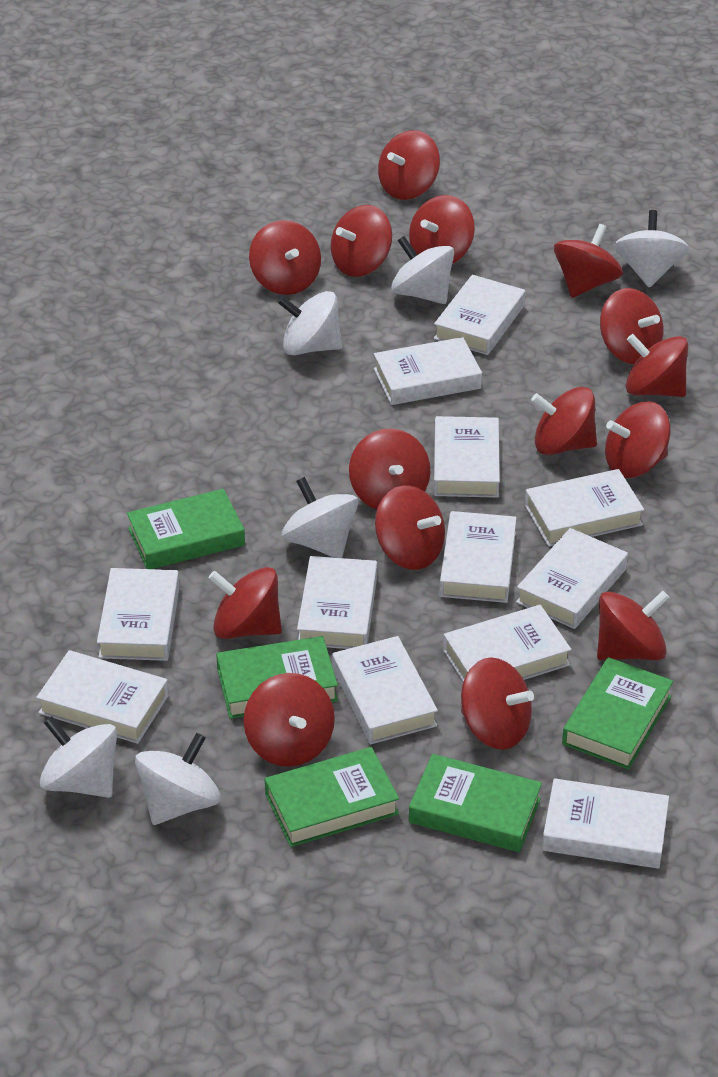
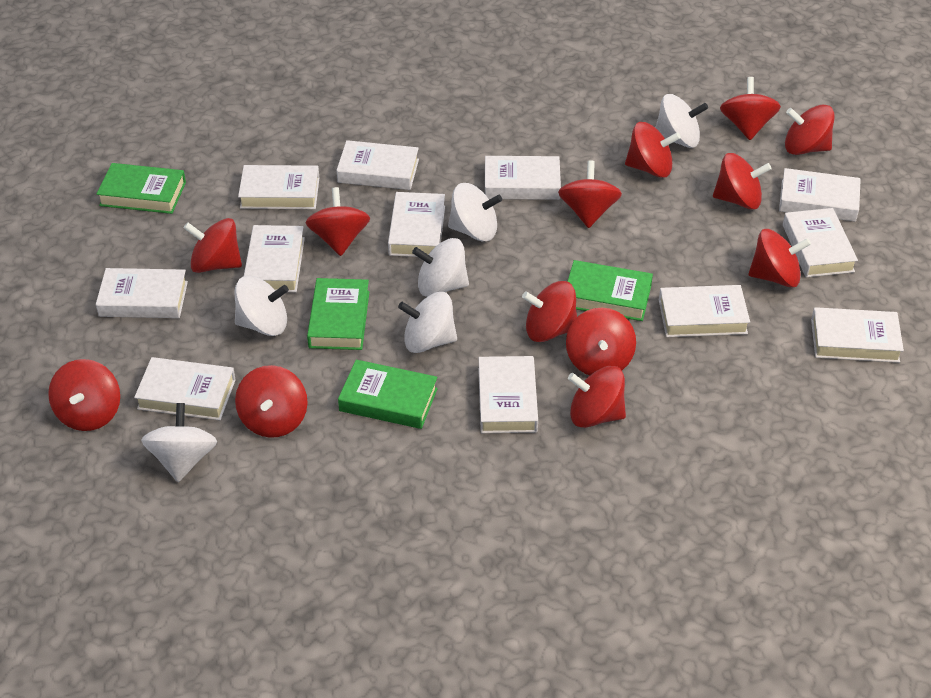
green book: [127,489,245,569] [216,636,338,719] [265,747,399,847] [409,754,542,852] [562,657,673,770] = 5 -> [97,163,186,214] [307,278,369,350] [338,360,438,429] [567,260,653,321] = 4
red spinning top: [208,567,282,639] [244,673,335,767] [249,220,321,295] [331,205,392,277] [349,429,431,510] [375,485,445,570] [378,130,440,200] [409,195,475,264] [461,657,534,750] [531,387,597,455] [554,224,623,298] [597,591,669,660] [600,288,664,364] [605,401,671,478] [626,334,688,397] = 15 -> [48,359,120,431] [184,218,242,273] [235,365,308,438] [306,187,370,256] [522,281,577,342] [558,161,622,228] [566,308,636,375] [568,366,626,428] [625,122,681,178] [713,153,772,210] [720,77,781,140] [749,229,811,288] [785,105,835,155] = 13

